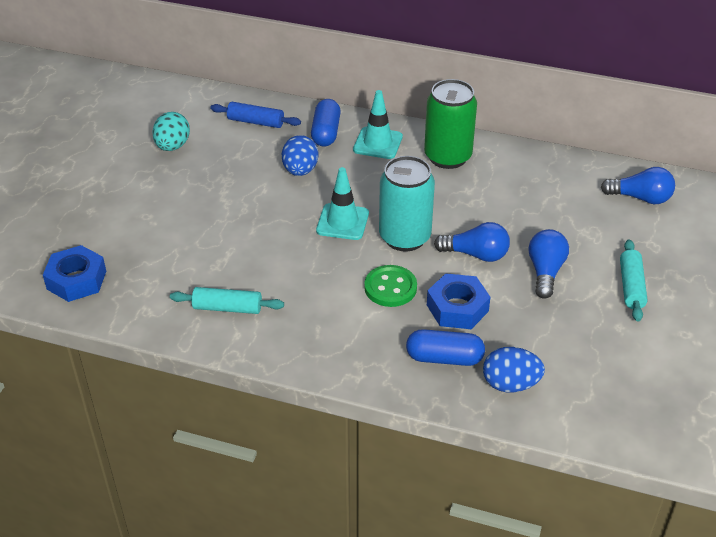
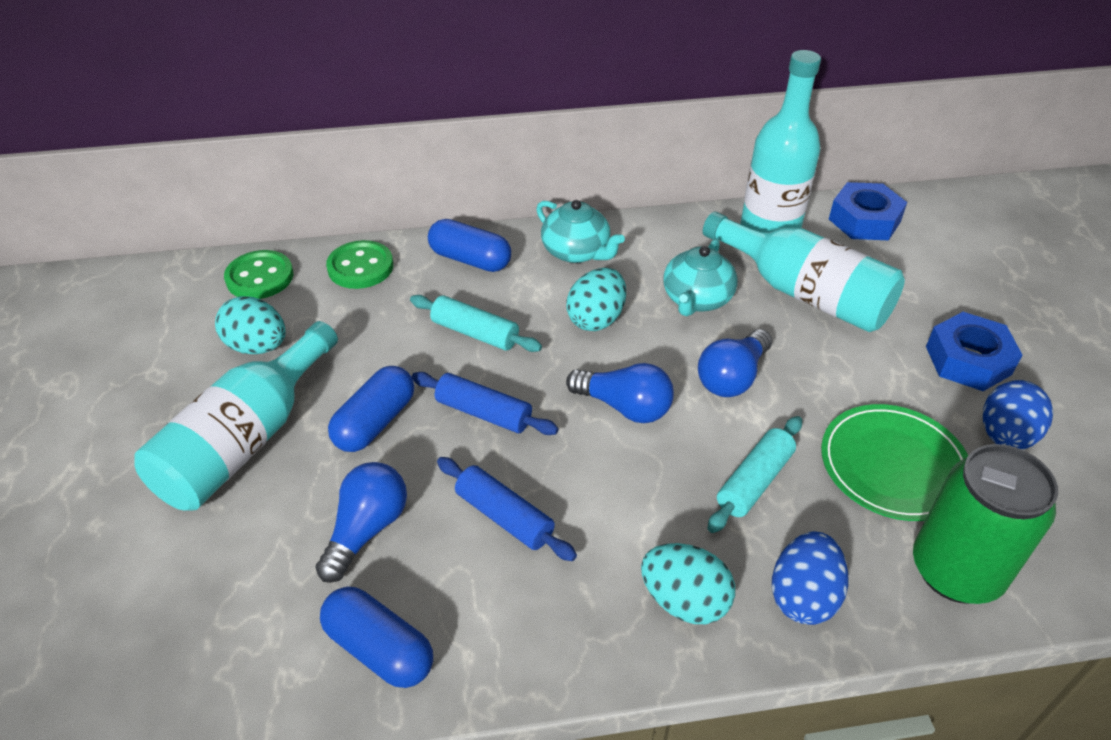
blue capsule: [311,99,341,147] [406,329,485,366] = 2 -> [320,587,433,688] [328,366,414,452] [428,219,511,272] = 3
blue rolling pin: [210,102,301,128] = 1 -> [412,372,558,435] [437,457,577,561] = 2
green button: [364,265,417,307] = 1 -> [224,250,293,299] [326,240,393,289] = 2
green plate: none = 0 -> [821,404,968,521] = 1
turquoise bottle: none = 0 -> [134,321,338,510] [703,212,905,332] [741,50,821,232] = 3
turquoise can: [379,156,435,252] = 1 -> none = 0
turquoise egg: [152,112,190,151] = 1 -> [215,296,286,354] [566,268,626,331] [641,543,735,624] = 3
turquoise teapot: none = 0 -> [536,200,625,263] [663,238,738,316] = 2
turquoise traffic cone: [316,167,369,240] [353,90,403,159] = 2 -> none = 0

